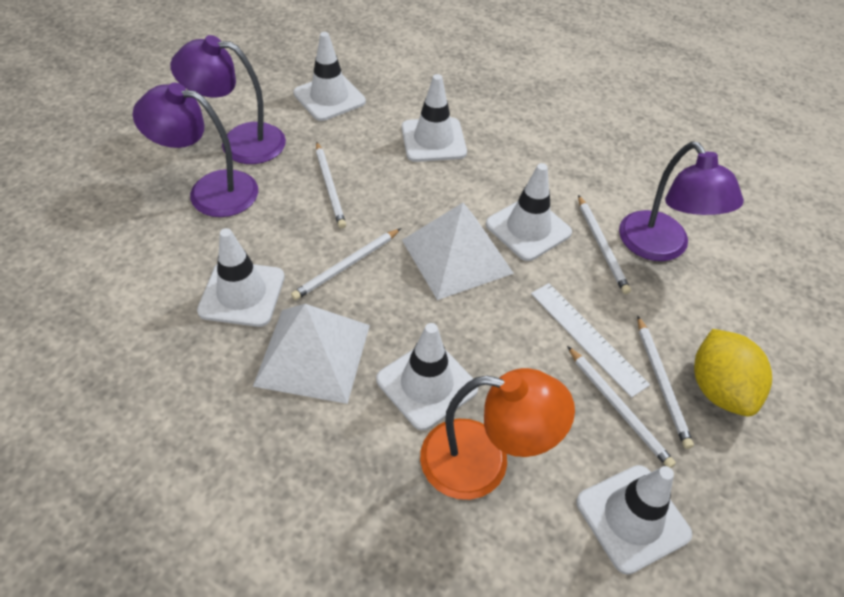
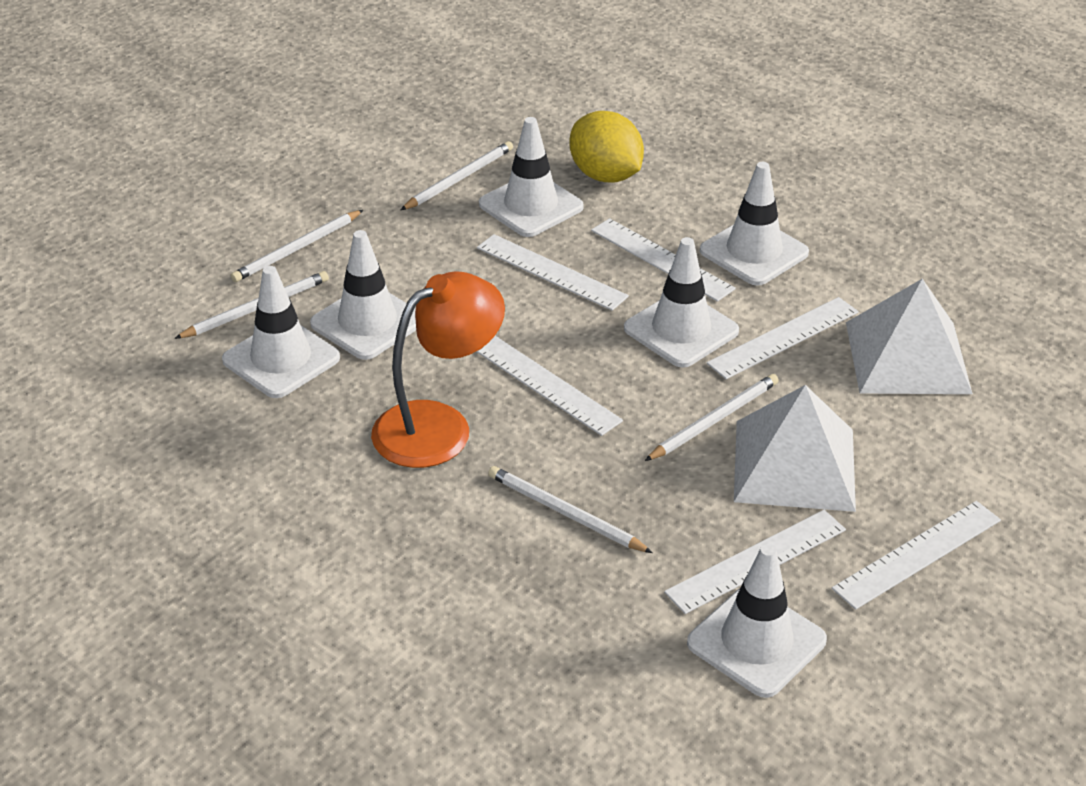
purple lamp: [132,83,258,217] [170,35,286,164] [619,141,744,261] = 3 -> none = 0
white ruler: [531,283,650,398] = 1 -> [476,336,623,436] [477,234,629,311] [591,218,736,302] [664,510,846,614] [707,297,859,379] [832,501,1001,610] = 6

